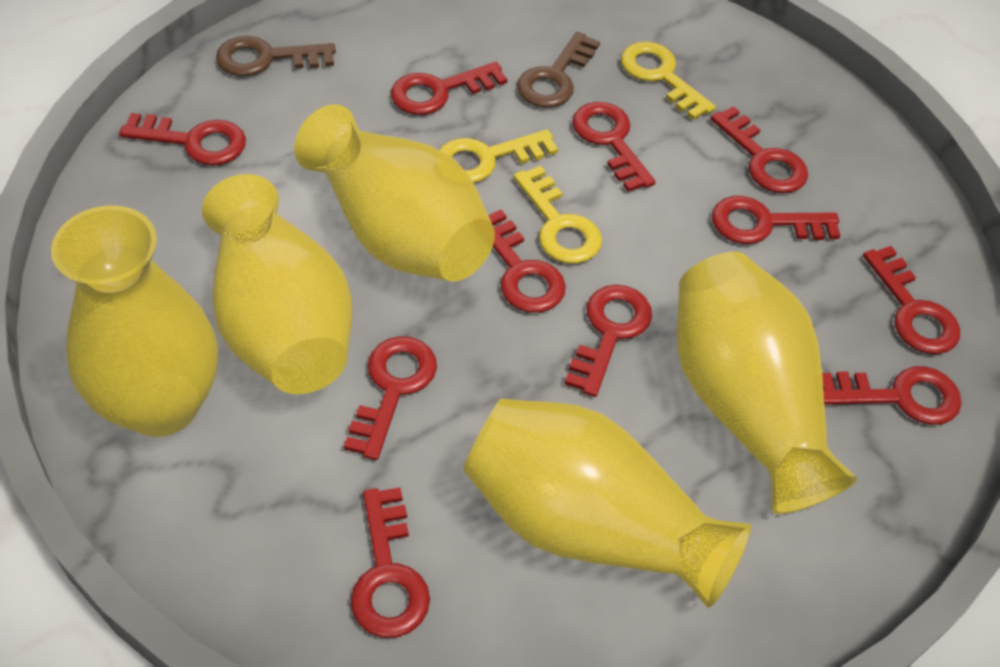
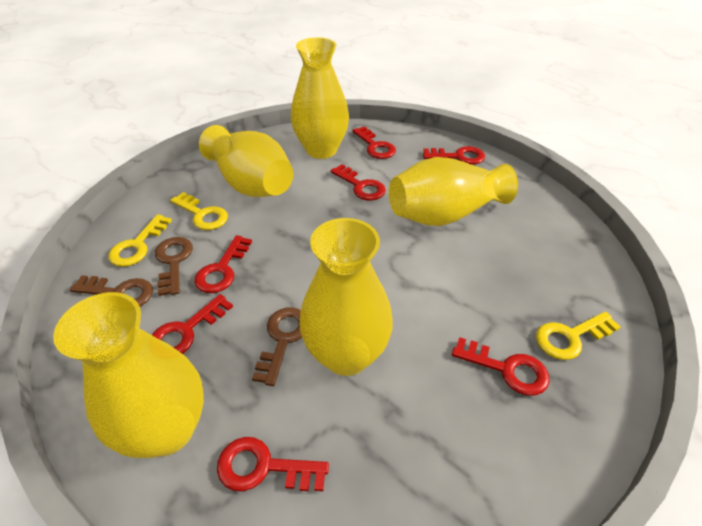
brown key: [216,36,336,76] [517,32,600,108] = 2 -> [70,275,153,307] [155,237,193,296] [252,308,302,386] = 3
red key: [119,113,246,165] [344,336,437,460] [351,487,430,638] [391,62,507,115] [488,210,566,313] [565,285,652,397] [572,102,656,192] [710,106,808,193] [712,196,841,244] [822,366,961,425] [863,246,960,354] = 11 -> [152,294,233,354] [194,235,252,293] [217,437,329,491] [331,164,386,200] [353,126,396,159] [423,146,485,164] [452,337,550,396] = 7

